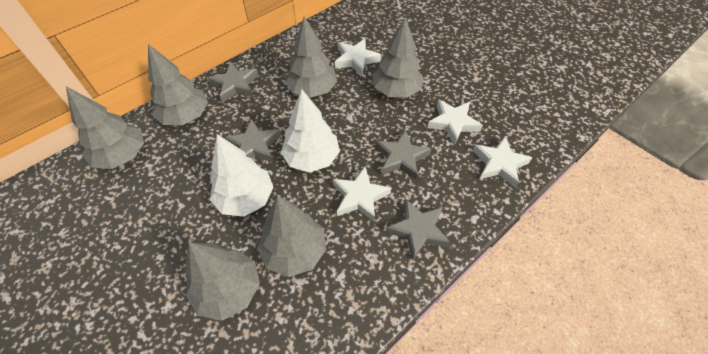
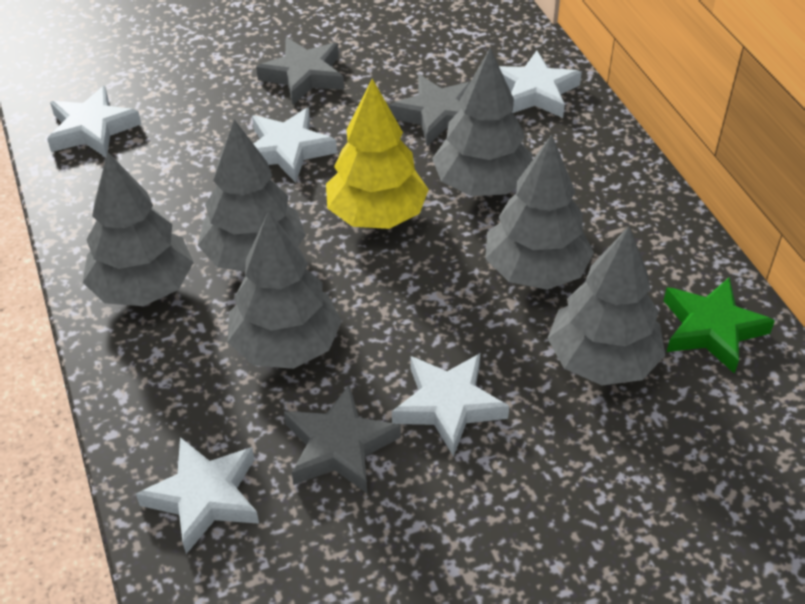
green star: none = 0 -> [664,277,775,374] = 1
grey star: [208,62,259,103] [225,119,281,162] [375,130,431,180] [386,199,450,260] = 4 -> [256,38,344,105] [284,385,401,493] [389,75,470,146] = 3
white star: [333,167,391,222] [335,38,381,76] [427,99,483,145] [473,136,532,188] = 4 -> [47,86,141,157] [136,437,259,554] [252,107,337,183] [392,353,509,457] [499,51,582,118] = 5
white tree: [210,134,274,217] [281,89,340,172] = 2 -> none = 0
yellow tree: none = 0 -> [326,79,429,229] = 1

